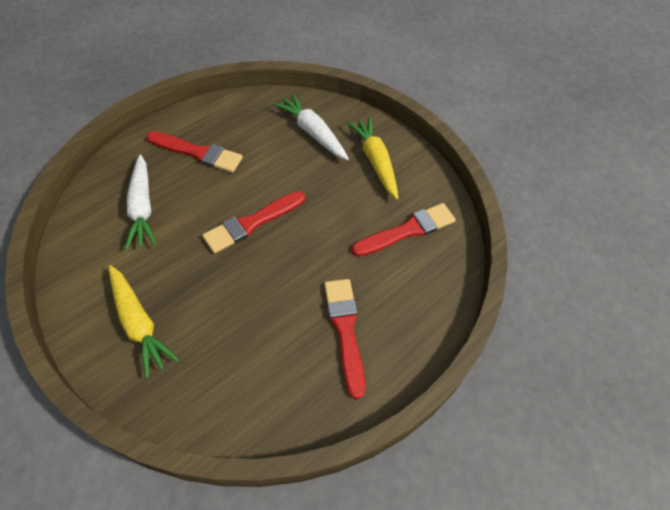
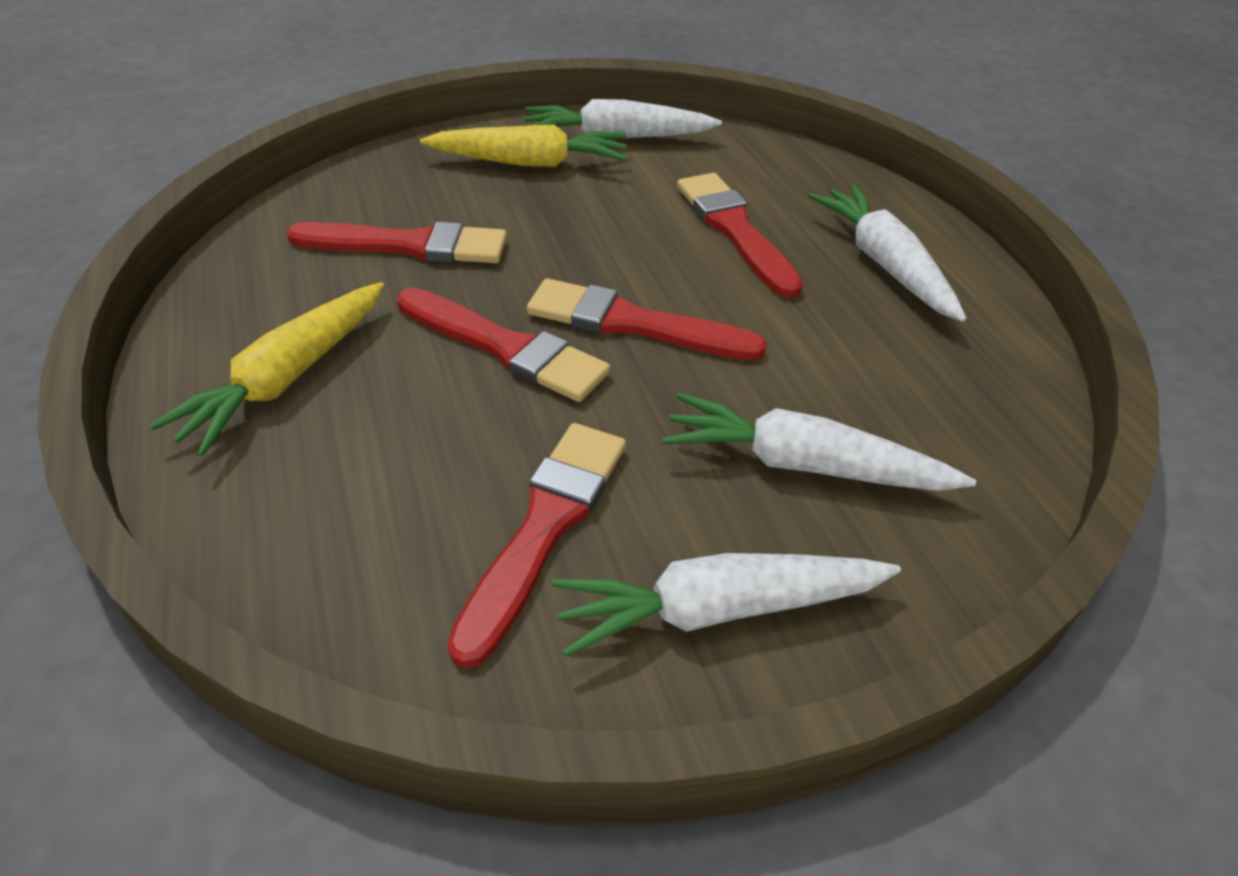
red brush: [146,132,243,173] [202,191,305,253] [324,279,365,399] [352,203,456,257] = 4 -> [286,222,507,263] [397,287,610,402] [447,423,626,669] [527,278,767,360] [677,173,803,298] = 5
white carrot: [125,154,157,250] [273,93,349,160] = 2 -> [524,99,722,139] [551,553,901,657] [662,393,976,491] [808,185,967,322] = 4

